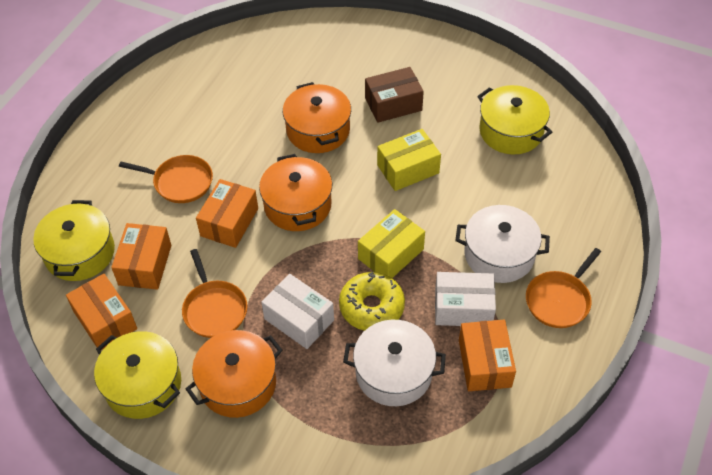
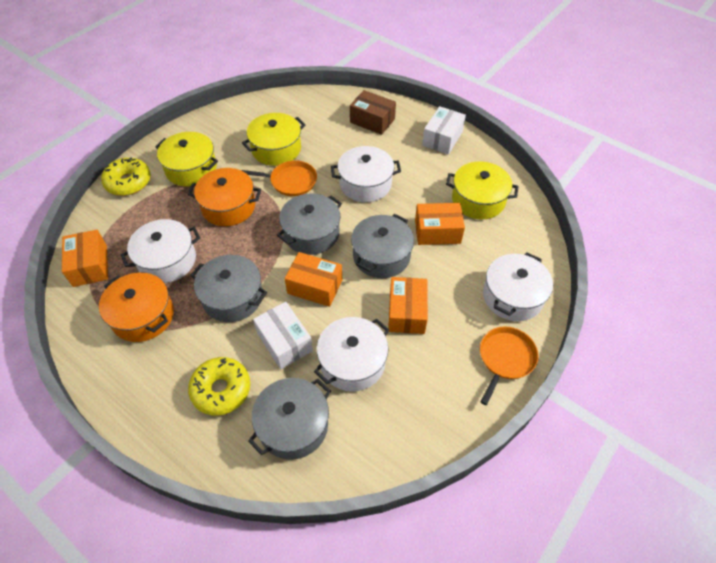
grey pot: none = 0 -> [190,255,267,322] [248,378,331,460] [277,193,342,255] [351,214,414,278] = 4
orange pan: [119,155,213,203] [182,249,247,338] [526,248,601,328] = 3 -> [242,160,317,196] [480,327,539,405] = 2
orange pot: [186,330,283,418] [259,154,332,231] [283,82,351,153] = 3 -> [99,272,174,342] [188,168,261,226] = 2
white pot: [343,320,446,406] [455,205,550,283] = 2 -> [121,219,200,283] [314,317,389,391] [331,146,401,202] [483,252,553,321] = 4
yellow box: [358,209,425,278] [377,129,441,191] = 2 -> none = 0
yellow donut: [339,272,405,331] = 1 -> [101,157,151,196] [188,357,250,416] = 2

